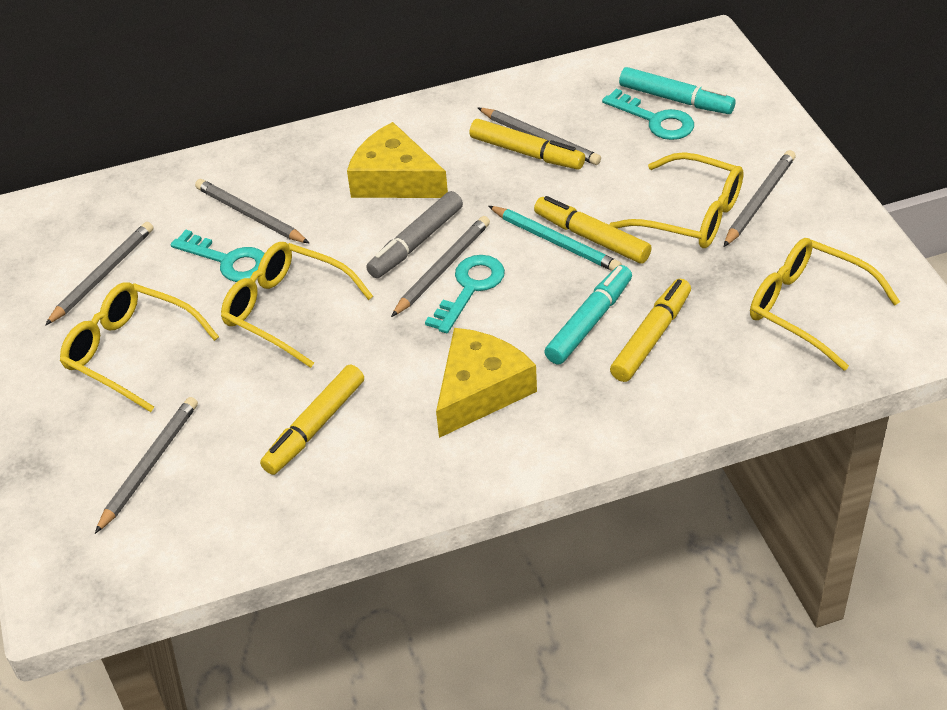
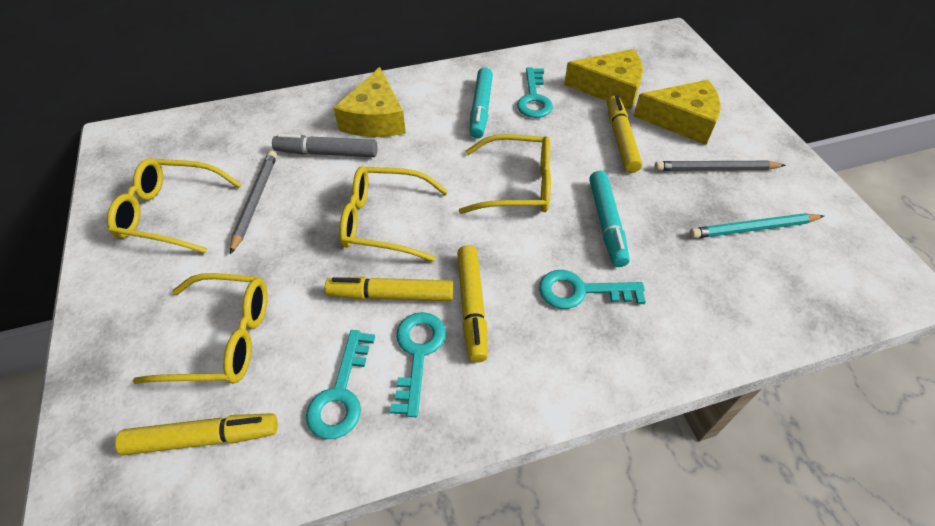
grey pencil: [45,222,154,326] [95,397,198,534] [195,179,310,244] [391,216,490,317] [478,108,601,165] [724,150,796,247] = 6 -> [230,151,277,254] [655,161,786,171] = 2
turquoise key: [171,230,265,282] [425,255,505,333] [602,89,694,140] = 3 -> [306,330,375,439] [390,312,446,417] [517,68,553,118] [539,270,646,309] = 4
yellow cheese: [347,122,448,198] [436,328,537,438] = 2 -> [334,67,406,137] [564,49,643,110] [633,80,721,145] = 3

